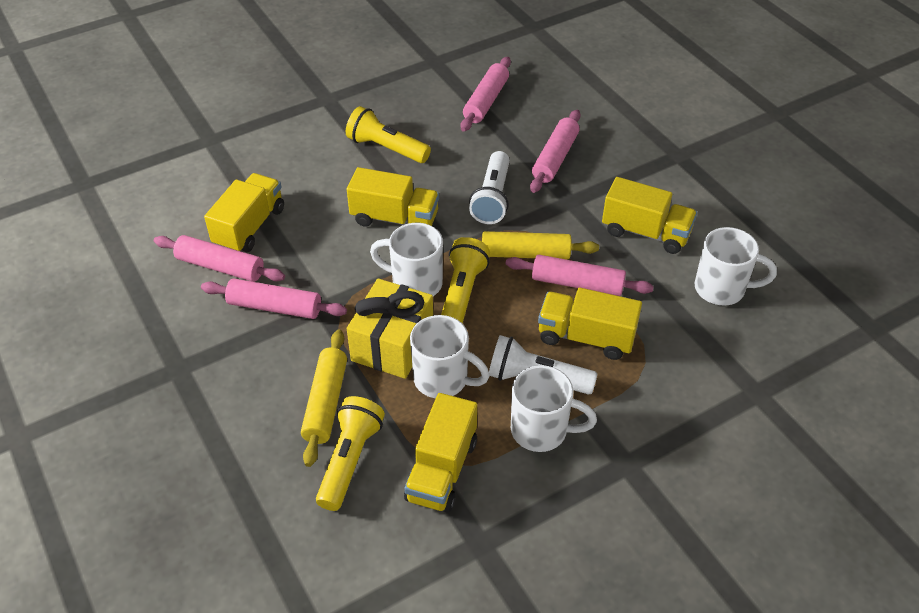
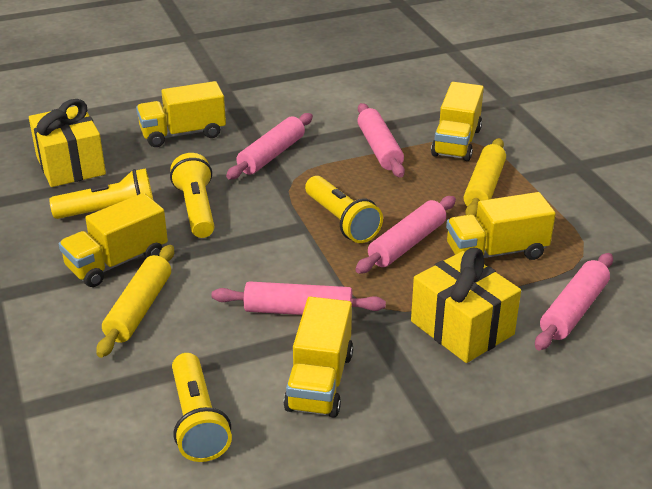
white flashlight: [469,151,510,224] [489,335,597,395] = 2 -> none = 0
white mug: [370,223,443,296] [410,315,490,398] [511,365,597,452] [695,227,777,306] = 4 -> none = 0
yellow flashlight: [316,396,385,511] [346,106,431,163] [441,237,490,324] = 3 -> [49,168,153,219] [170,153,215,238] [172,353,232,462] [305,176,383,243] = 4
yellow gift: [347,278,433,379] = 1 -> [29,99,106,187] [411,248,521,363] = 2

